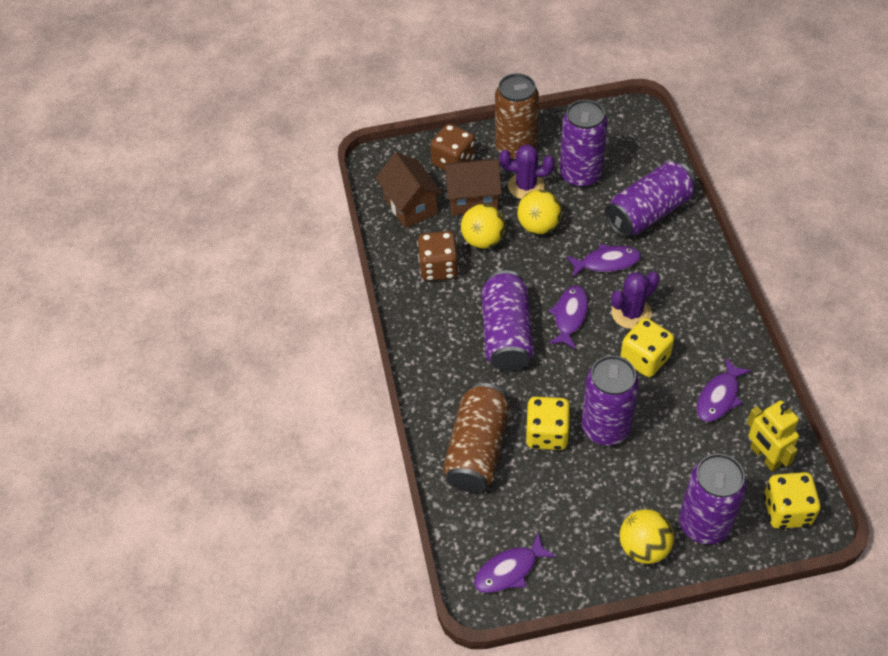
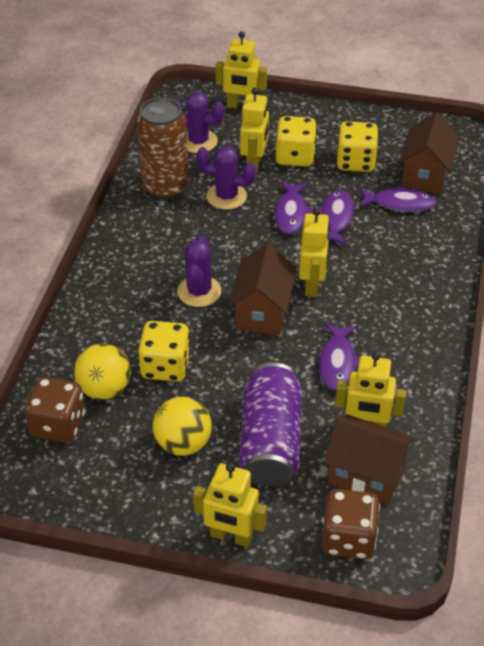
brown can: [443,383,509,493] [495,73,539,160] = 2 -> [137,98,189,199] = 1
brown house: [376,152,442,228] [444,159,502,215] = 2 -> [228,244,297,335] [324,414,415,505] [399,112,460,194] = 3
purple cactus: [499,144,554,199] [611,271,659,329] = 2 -> [174,92,225,153] [177,235,221,307] [197,146,256,210] = 3
purple can: [481,270,534,371] [560,100,607,188] [582,356,639,445] [605,161,696,237] [679,454,747,544] = 5 -> [239,362,302,487] = 1
yellow ball: [461,204,505,249] [517,190,562,234] [619,509,674,564] = 3 -> [74,343,131,400] [153,397,212,456] = 2
yellow robot: [747,400,799,471] = 1 -> [193,462,267,547] [216,31,267,108] [240,88,269,173] [299,208,330,297] [335,351,406,427] = 5

